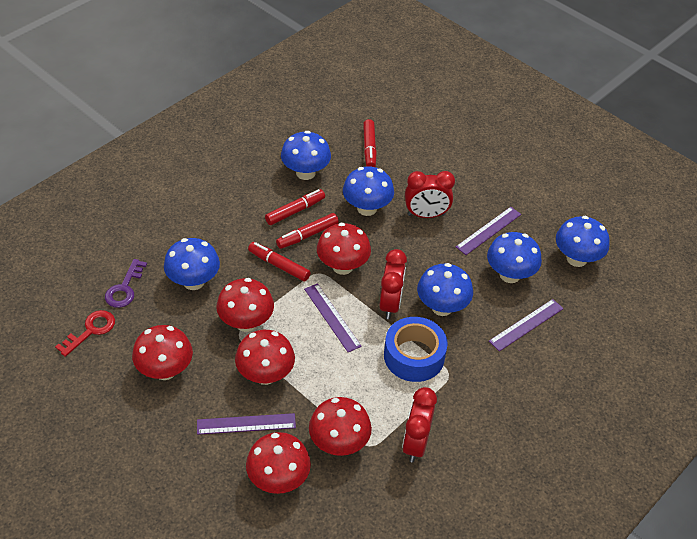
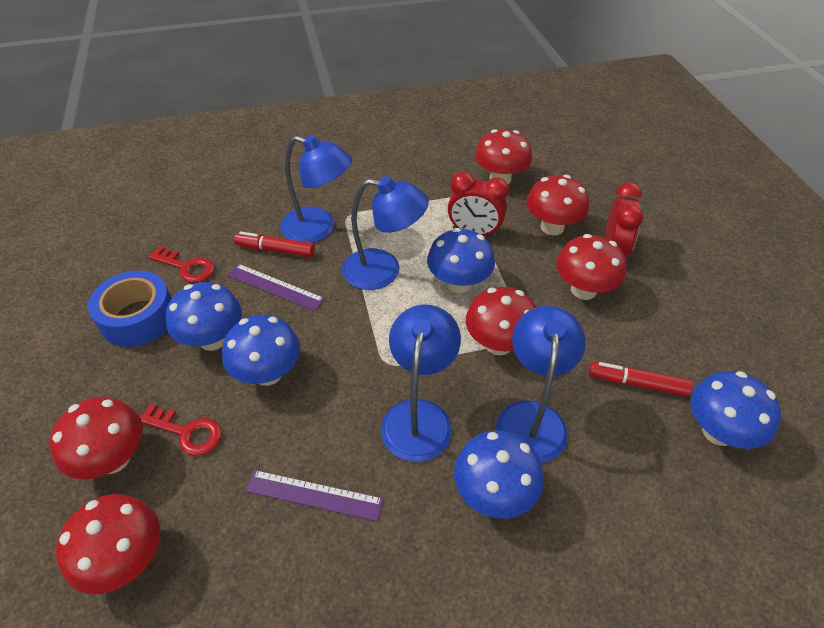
blue lamp: none = 0 -> [280,135,352,243] [342,176,429,290] [381,304,461,462] [496,306,586,463] = 4
blue mushroom: [164,238,220,290] [281,131,331,180] [343,166,394,216] [417,263,473,316] [487,232,542,283] [556,216,609,267] = 6 -> [166,282,242,351] [222,315,300,386] [427,228,495,293] [454,430,544,519] [690,371,781,449] = 5
purple key: [105,259,147,308] = 1 -> none = 0
purple ruler: [197,413,296,435] [304,283,362,352] [456,207,521,255] [489,299,564,351] = 4 -> [228,264,325,311] [246,470,384,521] = 2
red clock: [379,249,407,319] [402,387,437,463] [405,171,455,218] = 3 -> [448,172,509,237] [605,182,643,258] = 2
red key: [55,310,115,357] = 1 -> [140,404,222,456] [148,246,214,283] = 2
red marker: [248,242,311,282] [265,189,325,225] [276,213,339,249] [363,119,377,167] = 4 -> [234,231,315,258] [589,362,693,397] = 2

